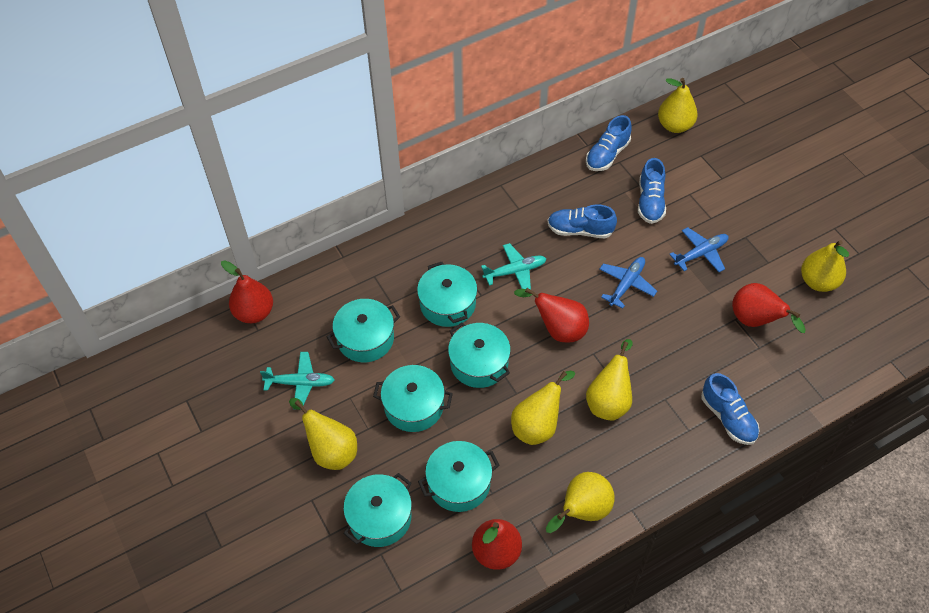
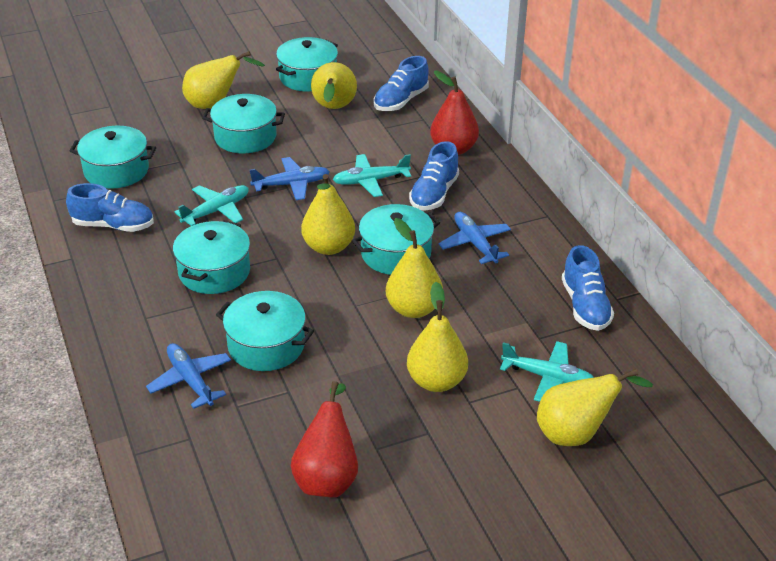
blue plane: [600,257,657,309] [669,227,729,272] = 2 -> [146,343,231,409] [250,157,330,200] [438,212,511,264] = 3
red pear: [221,260,273,323] [472,519,522,570] [514,288,589,343] [732,283,806,333] = 4 -> [291,381,358,498] [430,70,479,155] = 2
turquoise plane: [260,352,334,409] [481,243,546,290] = 2 -> [174,185,249,226] [333,154,411,197] [500,341,594,402] = 3

